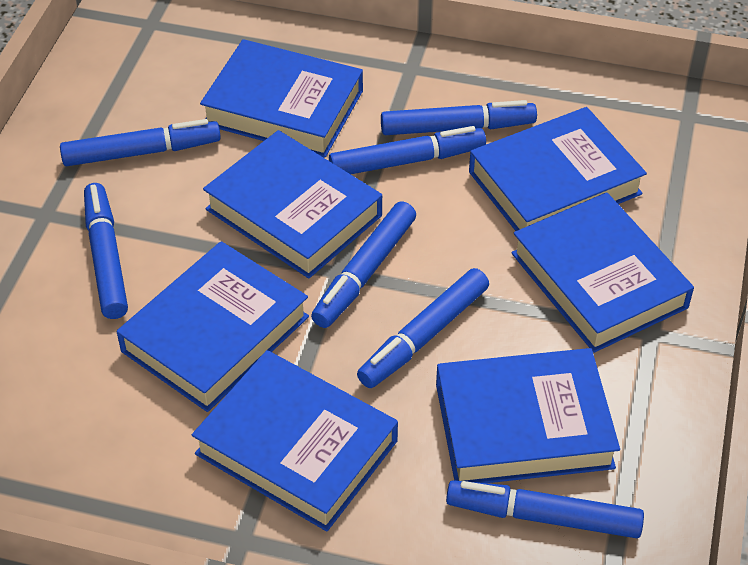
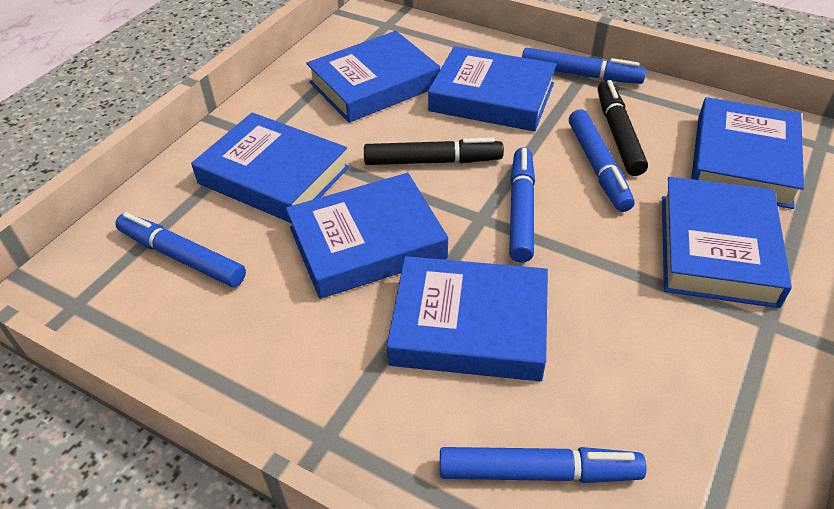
black marker: none = 0 -> [364,138,504,165] [598,80,648,176] = 2
blue marker: [60,119,221,166] [84,183,128,319] [311,201,416,328] [329,126,486,174] [357,268,489,388] [381,100,537,135] [446,480,644,538] = 7 -> [115,212,246,287] [440,447,646,483] [509,148,535,263] [522,48,646,84] [569,109,635,212] = 5

